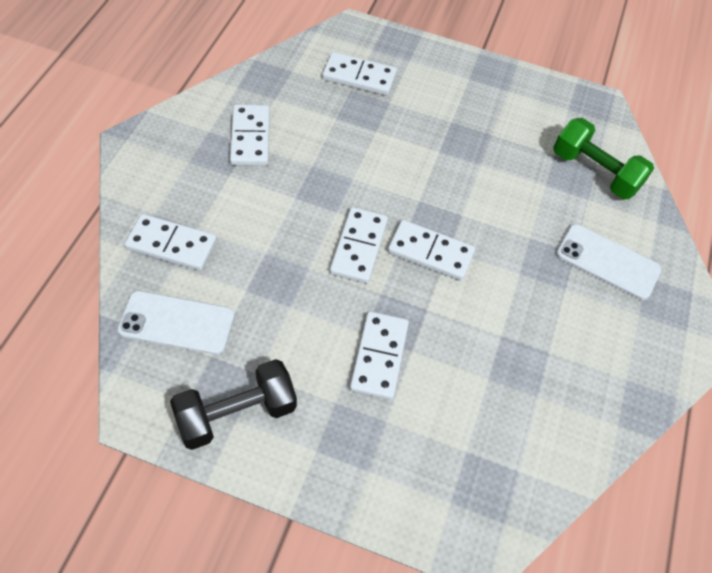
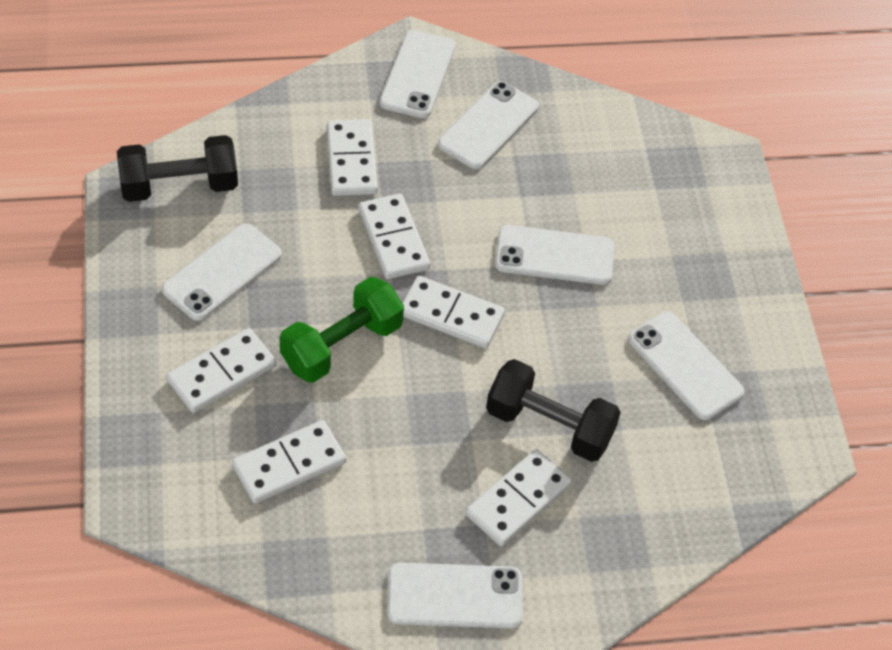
black dumbbell: [170,359,297,450] = 1 -> [117,135,238,202] [486,359,621,462] = 2
white phone: [117,291,235,355] [556,224,661,300] = 2 -> [162,223,282,321] [380,30,455,118] [387,563,523,628] [438,81,539,169] [495,225,614,285] [628,312,744,420] = 6

